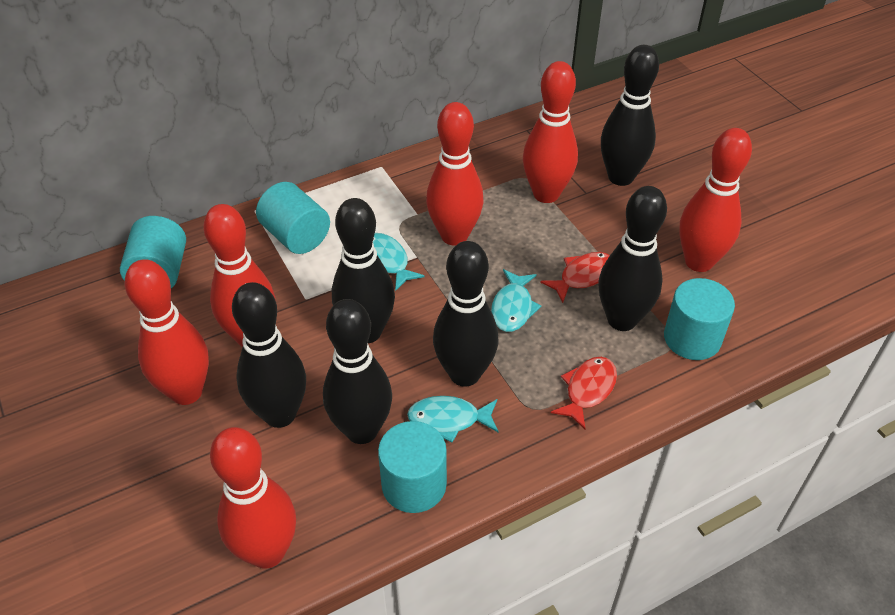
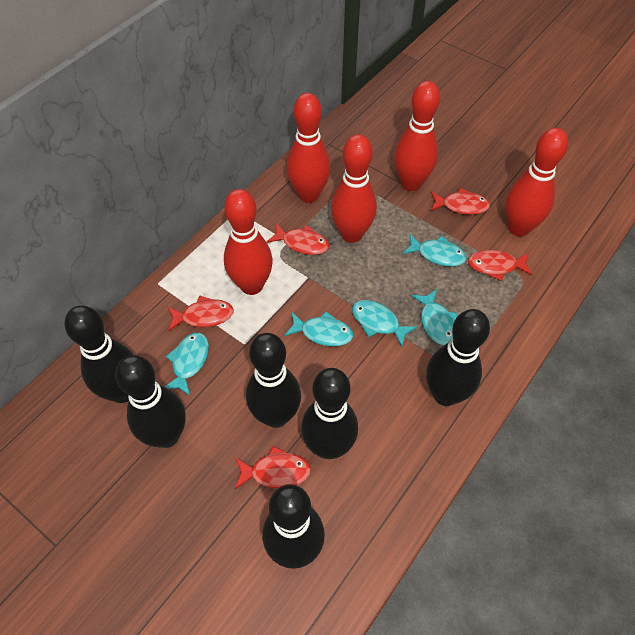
red bowling pin: [125,259,209,405] [203,204,276,347] [210,427,296,569] [426,102,484,246] [523,61,578,203] [679,128,752,272] = 6 -> [224,189,273,295] [287,93,331,203] [331,134,377,243] [394,81,440,191] [505,128,568,237] = 5
red fish: [540,252,610,303] [551,357,617,430] = 2 -> [168,296,234,332] [235,446,311,489] [267,223,329,255] [431,188,490,215] [468,250,533,281] = 5
turquoise cylinder: [120,216,186,288] [256,182,330,254] [378,421,447,513] [664,278,735,360] = 4 -> none = 0
turquoise fish: [373,233,425,291] [407,396,499,443] [491,269,541,332] = 3 -> [165,333,209,396] [284,311,353,346] [352,300,417,347] [403,234,467,267] [411,289,458,346] = 5

